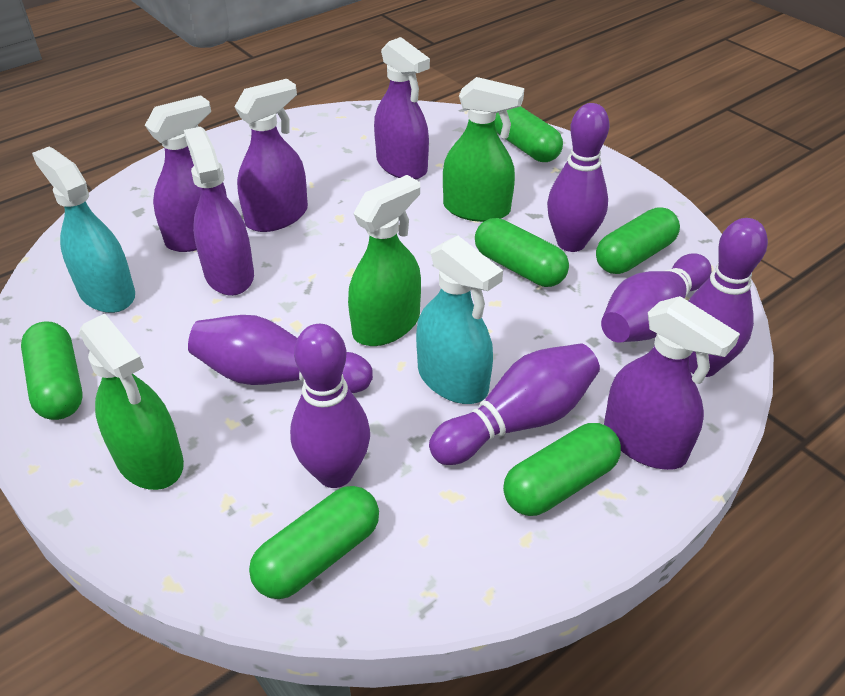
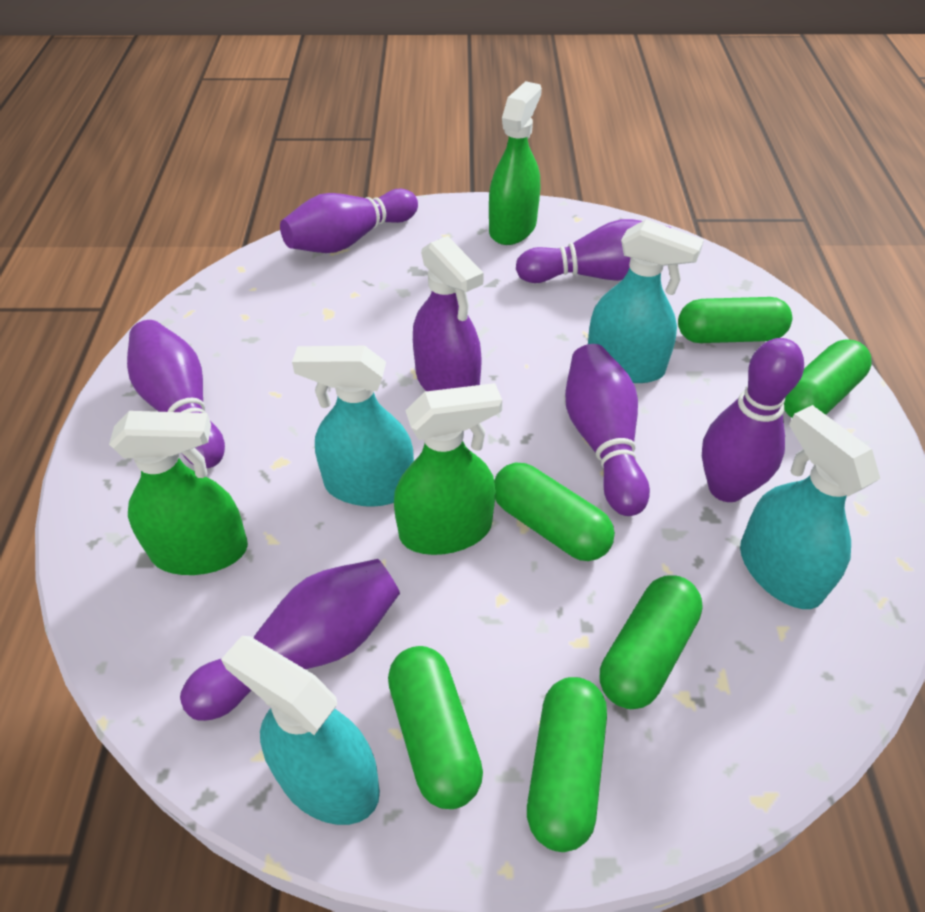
purple spray bottle: [145,95,227,252] [184,127,254,296] [234,79,308,232] [374,37,430,180] [604,296,740,470] = 5 -> [413,236,484,391] = 1
turquoise spray bottle: [32,147,135,313] [416,236,503,404] = 2 -> [221,636,380,825] [292,346,414,507] [588,219,704,383] [740,405,880,609] = 4

